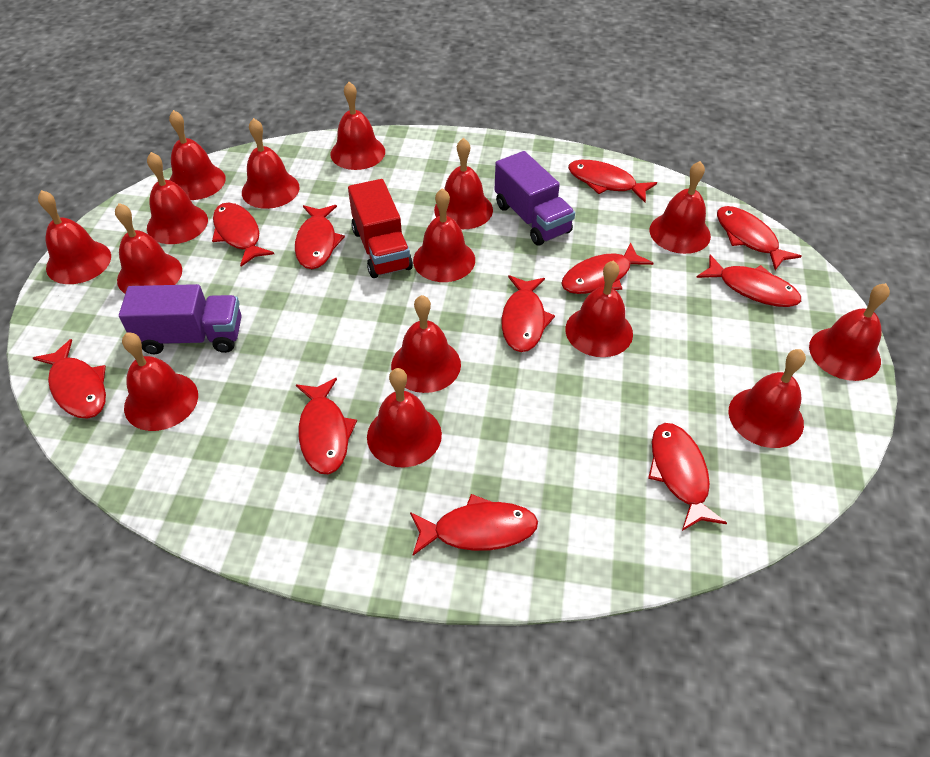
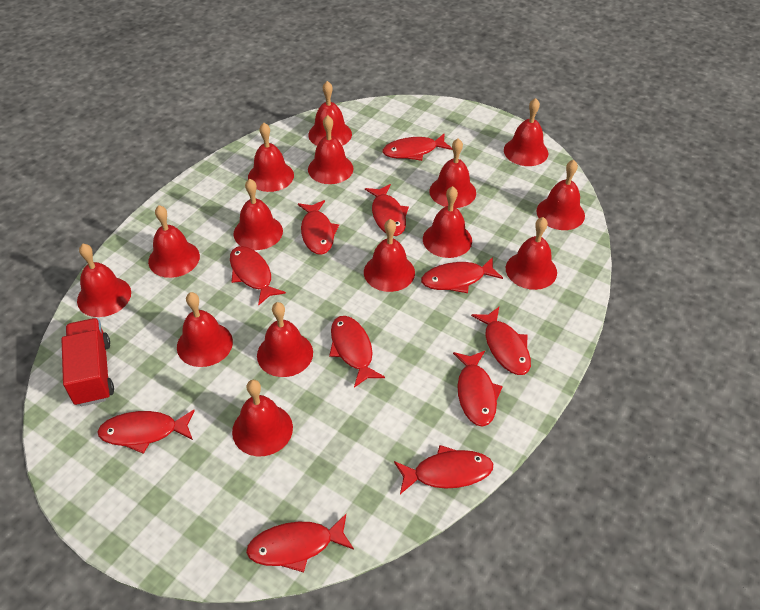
purple truck: [119,284,242,354] [495,151,575,246] = 2 -> none = 0

